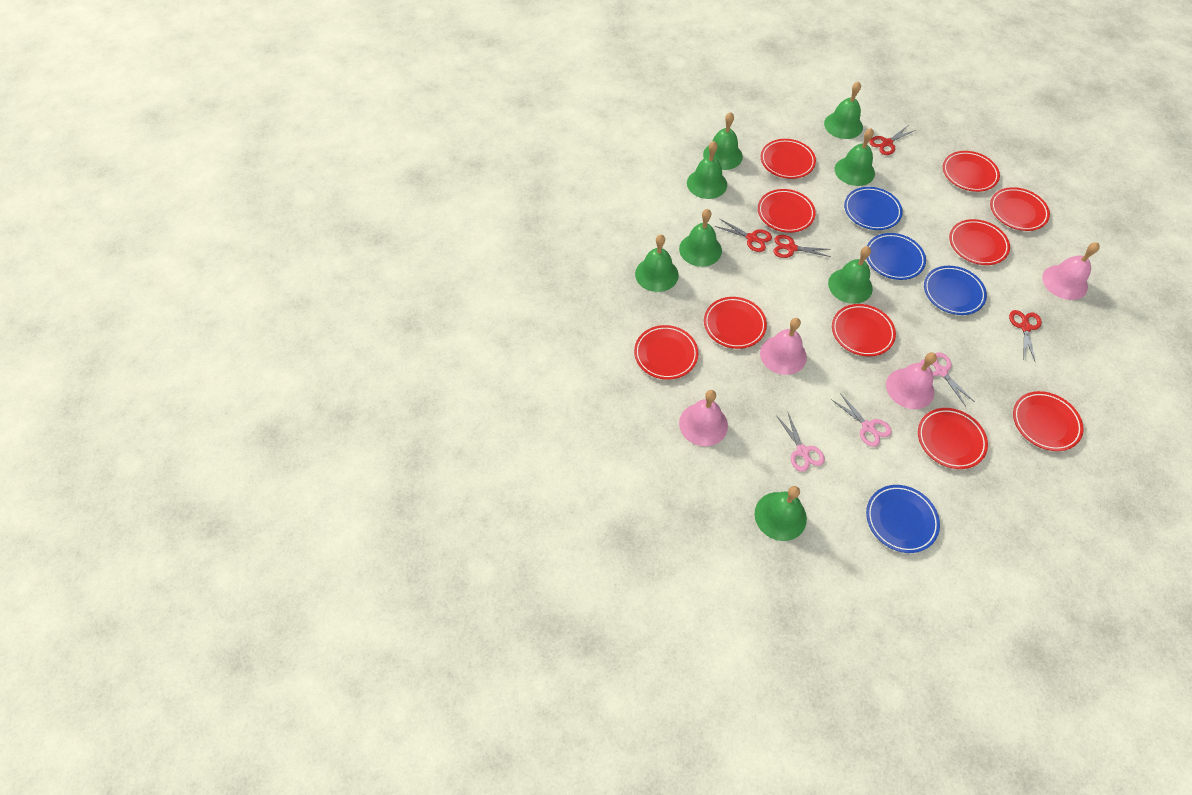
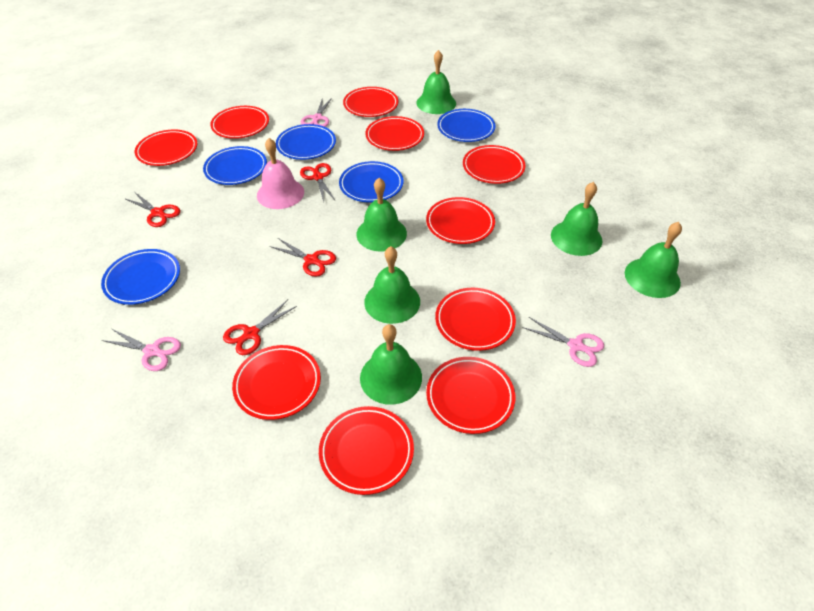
blue plate: [844,187,903,230] [866,233,926,280] [866,485,940,553] [924,266,987,315] = 4 -> [101,249,180,305] [203,146,267,185] [276,124,336,160] [339,161,403,202] [437,109,496,142] = 5
green bell: [635,234,679,292] [679,209,722,267] [687,141,727,199] [703,112,743,170] [754,486,807,541] [824,81,863,139] [828,246,873,304] [835,128,875,186] = 8 -> [356,178,407,251] [360,324,422,405] [364,246,420,324] [417,50,456,114] [551,182,602,256] [625,222,682,298] = 6
pink bell: [679,390,728,446] [760,318,807,375] [886,353,937,409] [1042,242,1100,300] = 4 -> [257,138,304,209] = 1

